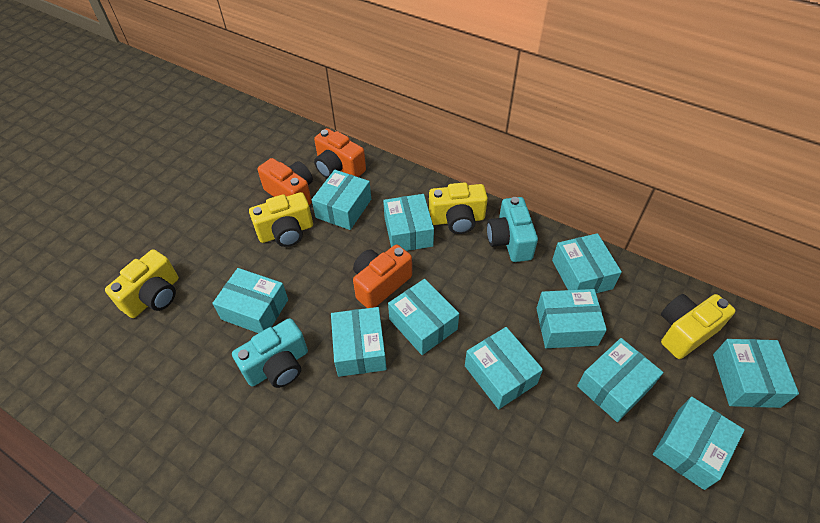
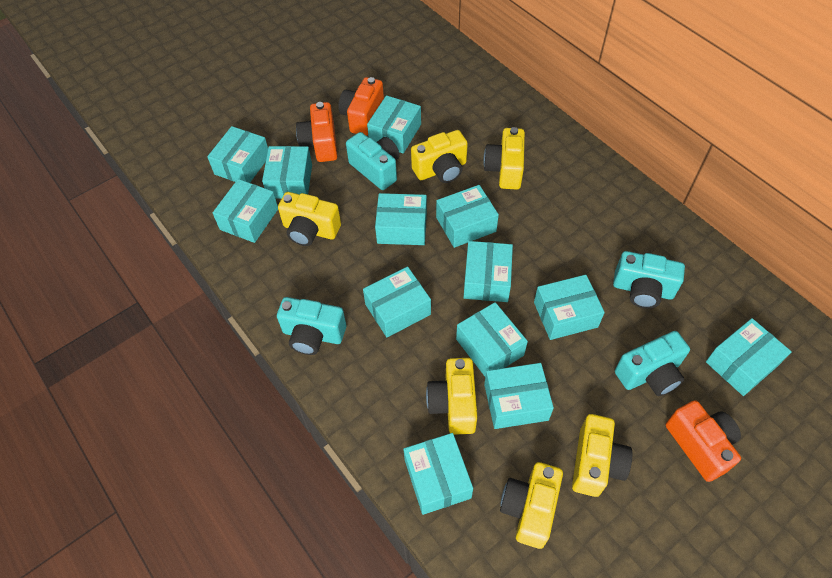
turquoise box: [212,268,288,333] [312,170,371,230] [331,307,387,377] [383,194,434,251] [388,279,459,355] [465,327,543,409] [536,289,607,348] [552,233,622,293] [577,338,664,422] [653,396,745,490] [713,339,799,408] = 11 -> [207,126,268,183] [213,179,278,243] [262,146,312,199] [363,267,431,337] [367,95,421,153] [375,193,427,245] [403,433,473,515] [436,185,499,248] [456,302,528,377] [464,241,513,302] [484,363,554,429] [534,275,605,340] [706,318,792,396] = 13
turquoise camera: [232,318,308,388] [487,197,538,262] = 2 -> [277,297,346,355] [346,132,400,190] [613,251,685,308] [615,331,690,396] = 4
yellow camera: [105,249,179,318] [249,192,313,247] [429,182,488,234] [661,294,736,359] = 4 -> [278,192,341,246] [411,130,468,183] [426,358,478,435] [483,127,525,190] [500,462,563,549] [572,414,632,497] = 6

